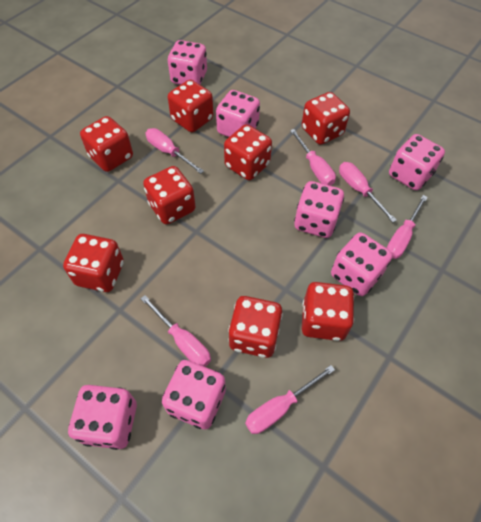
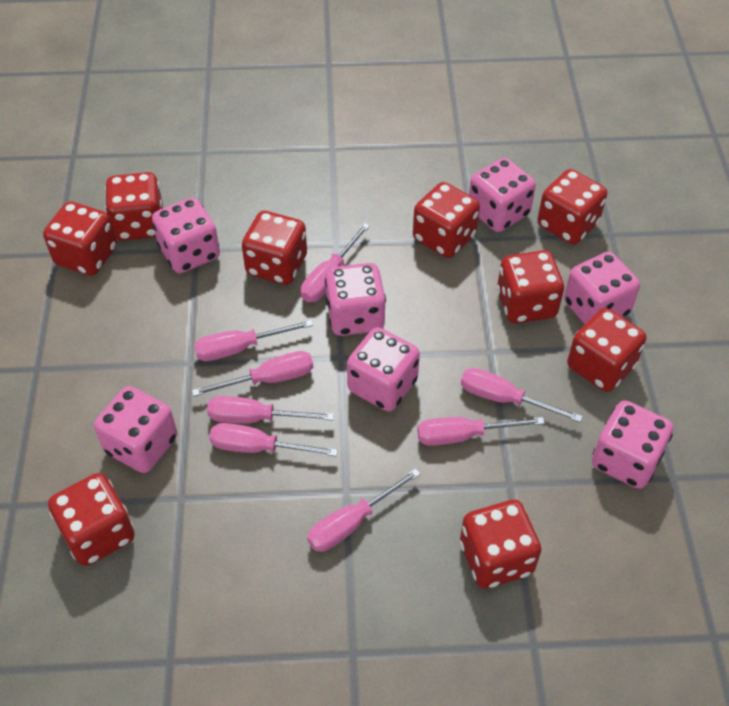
pink screwdriver: [140,295,211,367] [146,128,204,174] [245,365,335,434] [290,129,336,186] [339,162,397,223] [387,195,428,259] = 6 -> [192,351,313,397] [194,320,313,361] [207,396,334,423] [209,423,338,457] [301,223,370,302] [307,468,421,552] [417,417,545,446] [461,368,583,422] = 8
red dice: [63,234,124,292] [80,116,133,172] [143,166,196,224] [168,80,214,132] [224,124,272,180] [228,296,283,358] [302,92,350,145] [302,282,354,341] = 8 -> [43,201,117,276] [48,473,135,566] [105,172,163,241] [242,211,307,285] [413,182,480,258] [460,500,542,589] [497,250,564,323] [538,169,607,244] [567,308,646,392] = 9

